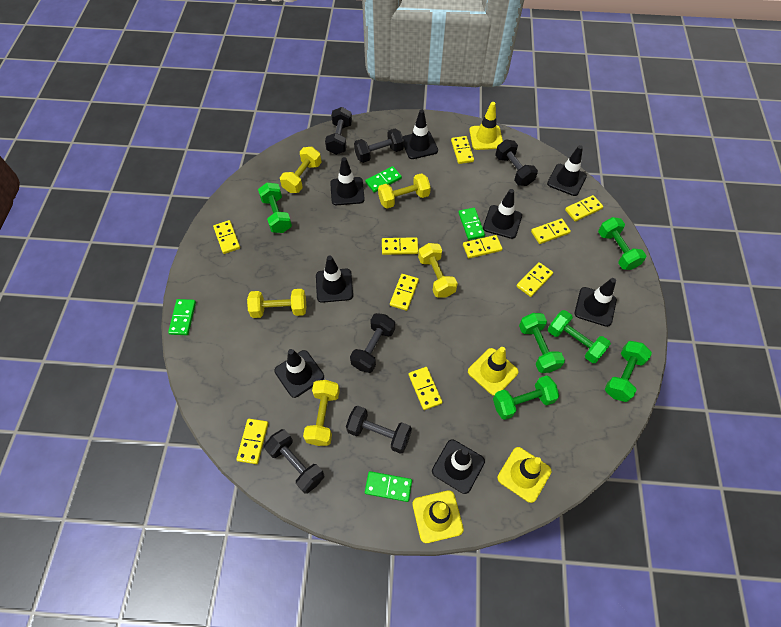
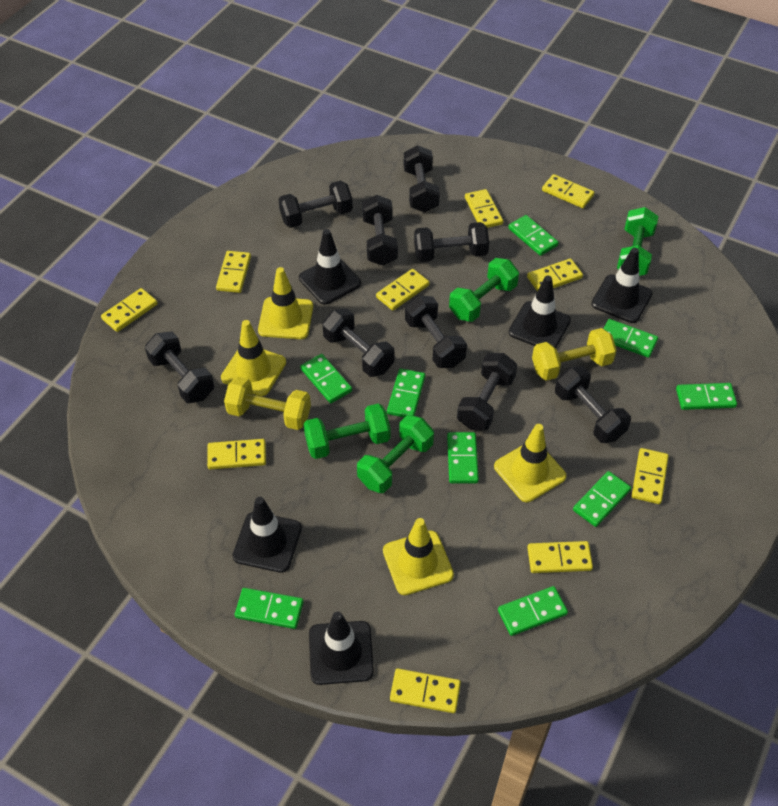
black dumbbell: [264,429,324,494] [325,107,352,155] [346,406,412,454] [350,313,395,373] [354,129,404,163] [495,139,538,186] = 6 -> [145,332,214,403] [278,181,353,228] [322,308,395,377] [362,195,398,266] [404,145,440,212] [405,296,467,368] [414,222,489,262] [457,353,517,430] [555,366,631,443] = 9
black traffic cone: [274,349,324,398] [316,256,353,303] [330,157,365,205] [403,110,438,159] [432,439,485,494] [483,189,522,239] [547,145,587,196] [575,278,617,327] = 8 -> [233,497,302,573] [299,229,361,305] [309,611,374,685] [509,276,571,348] [591,248,652,323] = 5
green domino: [168,299,196,335] [365,166,402,193] [365,471,412,502] [458,208,485,240] = 4 -> [235,588,304,629] [300,354,352,403] [387,368,425,418] [447,432,479,483] [498,586,568,636] [508,215,559,256] [573,471,631,527] [603,319,658,358] [676,383,737,410] = 9
green dumbbell: [258,182,292,233] [493,376,559,420] [519,313,565,373] [548,310,611,363] [598,217,646,270] [605,341,652,402] = 6 -> [304,403,391,459] [357,415,434,493] [449,258,519,322] [617,207,658,276] = 4
yellow dumbbell: [247,289,306,318] [280,147,322,193] [303,380,340,446] [378,173,431,209] [418,243,458,298] = 5 -> [224,377,311,430] [532,328,617,381] = 2

